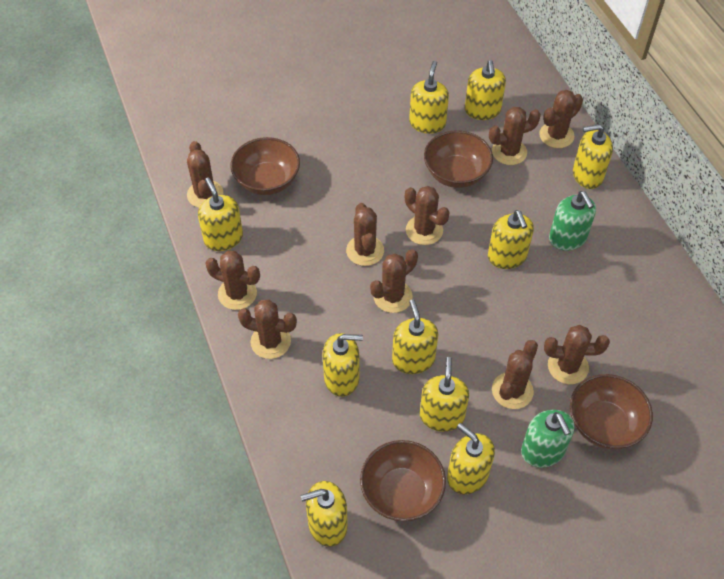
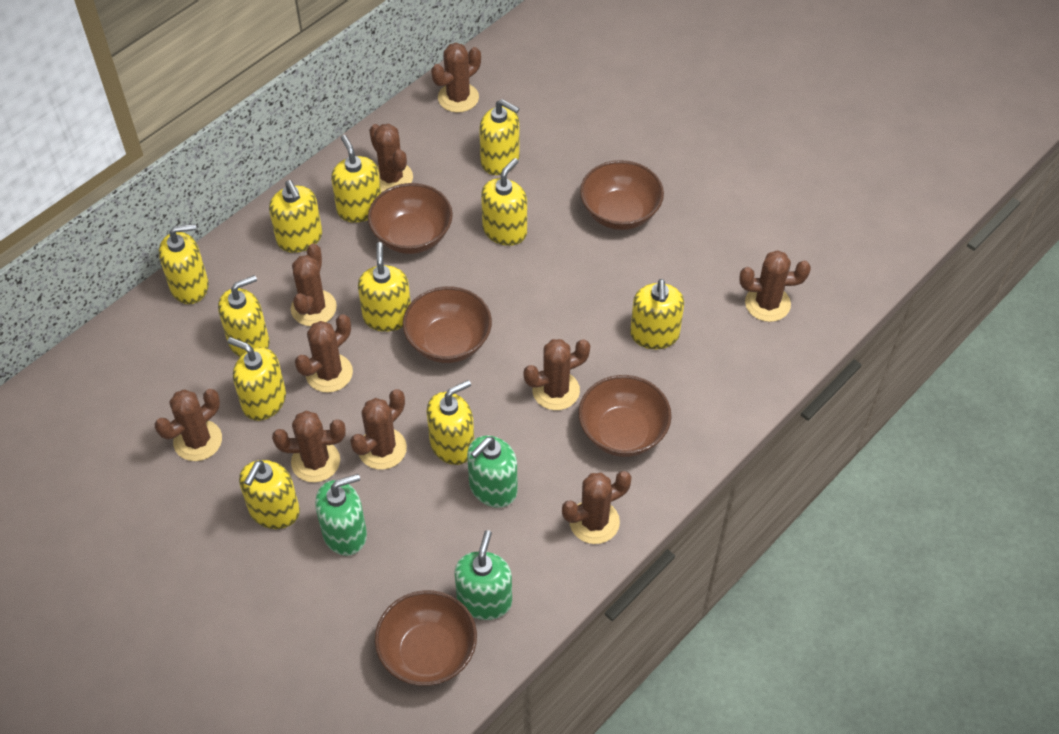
brown bowl: [231,137,300,195] [360,440,446,521] [424,131,493,188] [570,374,653,449] = 4 -> [368,183,453,254] [375,590,477,686] [403,286,492,363] [578,375,671,457] [580,160,664,230] = 5
green soap dispenser: [521,410,575,468] [549,191,596,251] = 2 -> [315,474,367,556] [454,530,512,620] [467,436,518,508] = 3
yellow soap dispenser: [198,177,243,251] [301,481,348,547] [322,333,363,397] [392,299,438,374] [409,61,449,134] [420,357,469,432] [447,423,495,495] [465,60,506,120] [488,210,534,269] [573,124,613,189] = 10 -> [159,224,209,304] [218,275,269,357] [227,337,286,421] [239,460,300,529] [269,180,322,253] [331,135,381,223] [358,242,411,332] [426,380,474,465] [479,99,520,175] [481,158,527,246] [630,279,684,349] = 11

